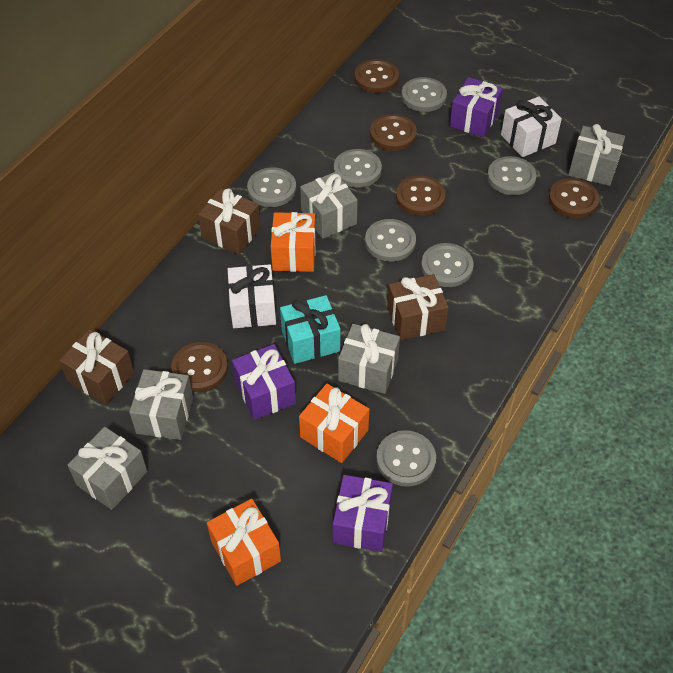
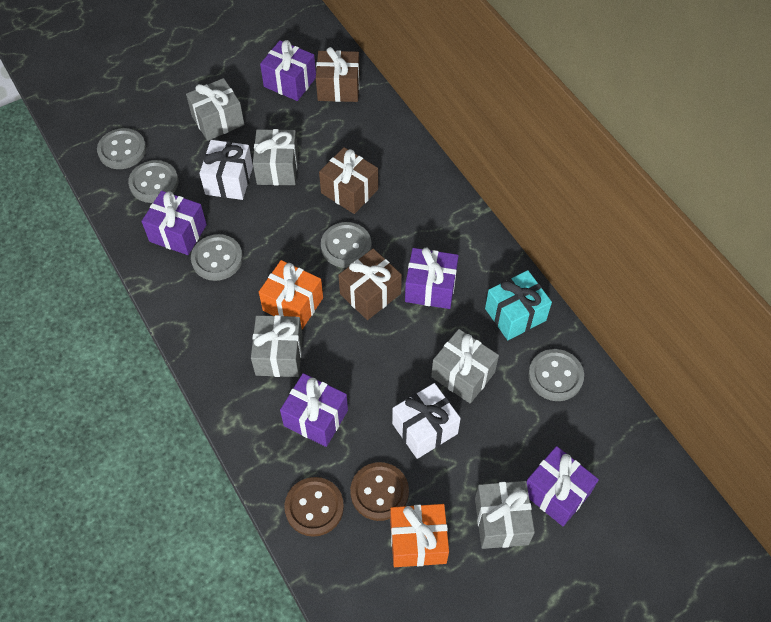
brown button: [171,342,228,392] [355,59,399,93] [370,114,417,151] [396,175,446,216] [549,178,600,218] = 5 -> [284,477,344,537] [350,462,409,521] = 2
grey button: [247,167,296,207] [334,149,382,188] [365,219,416,262] [376,430,436,487] [401,77,447,112] [421,243,474,287] [487,156,537,195] = 7 -> [97,128,146,169] [128,160,178,203] [191,234,243,281] [321,222,371,268] [528,349,584,401] = 5
orange gift: [207,499,281,586] [271,212,316,272] [299,384,369,463] = 3 -> [259,260,323,329] [390,504,449,567] = 2
purple gift: [232,344,296,420] [333,475,393,552] [450,77,503,138] = 3 -> [141,191,207,255] [260,40,316,101] [280,373,348,447] [405,247,459,309] [527,446,599,526] = 5

